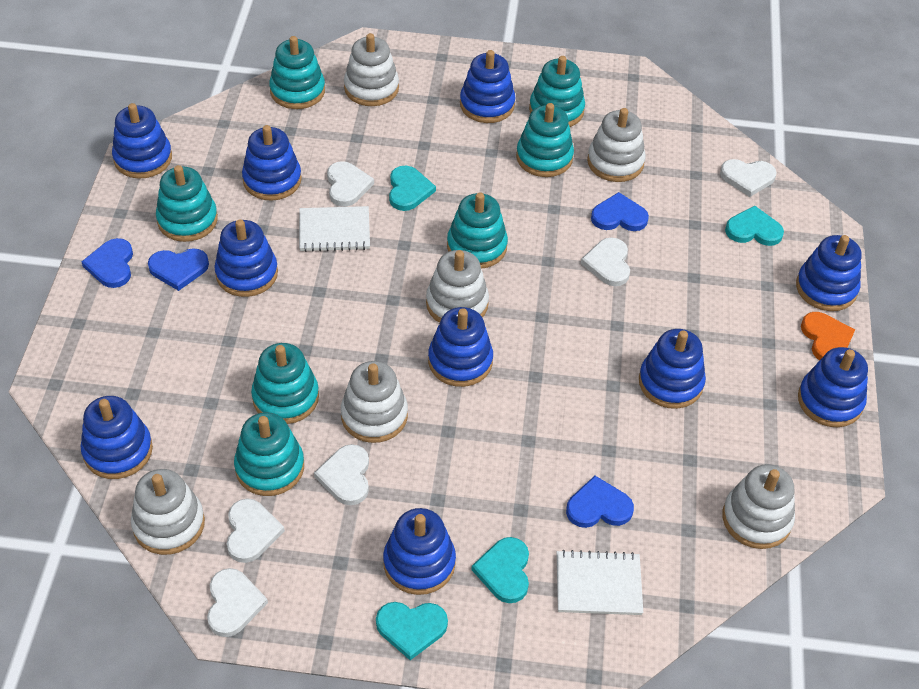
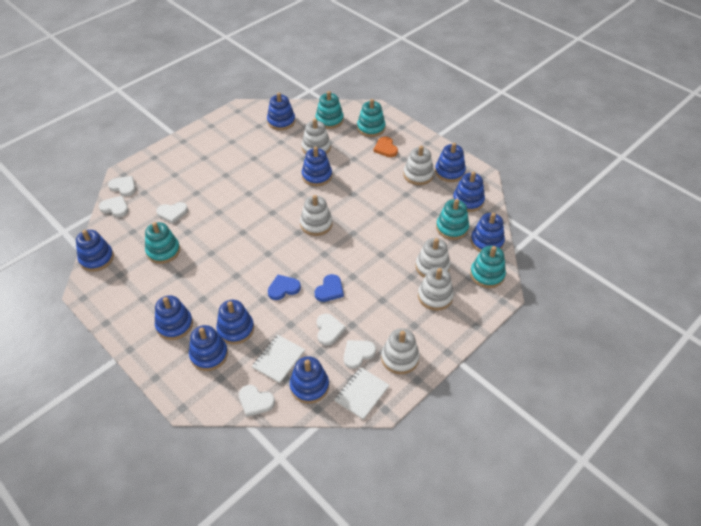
blue heart: [81,238,133,288] [148,249,209,291] [566,476,634,528] [591,192,649,231] = 4 -> [268,275,301,300] [315,274,344,302] = 2
turquoise heart: [376,602,448,660] [389,166,436,211] [471,537,529,603] [725,206,784,246] = 4 -> none = 0
turquoise stacking toy: [156,165,218,242] [234,412,304,496] [251,343,319,424] [269,36,325,109] [447,192,508,269] [516,103,574,177] [529,56,585,127] = 7 -> [145,222,180,264] [316,91,344,129] [357,99,386,137] [436,199,469,240] [470,246,506,288] = 5

